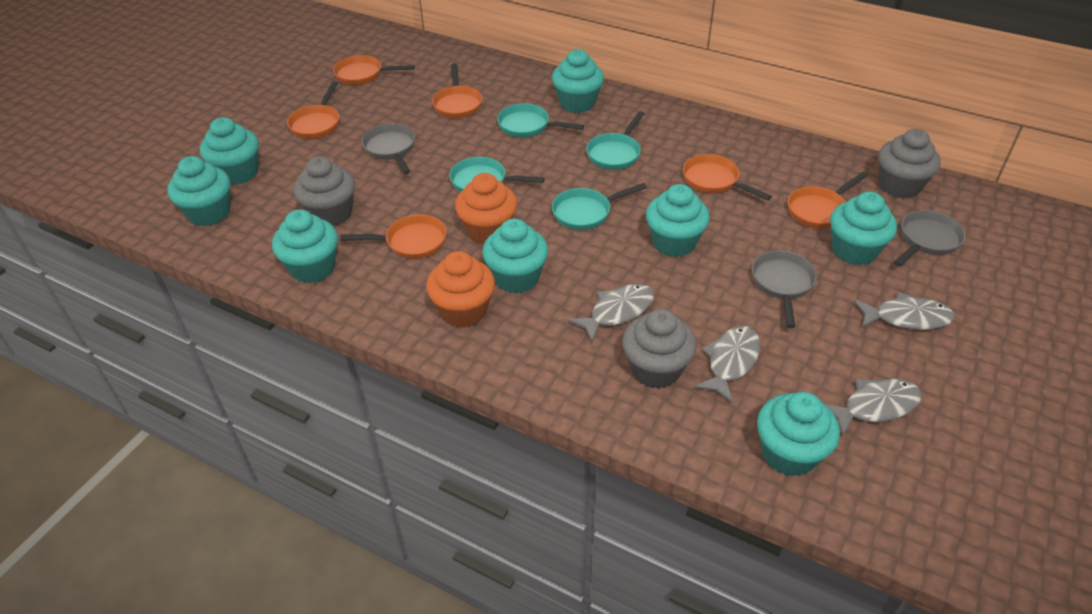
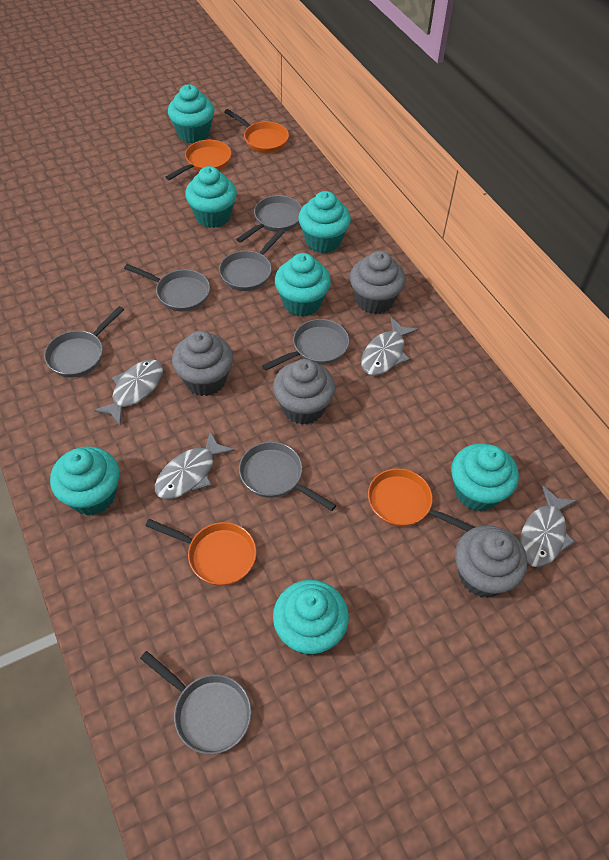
grey cupcake: [294,156,355,226] [622,309,696,389] [878,129,941,199] = 3 -> [172,330,233,396] [273,359,335,425] [350,251,406,314] [455,525,528,598] = 4
grey pan: [362,124,415,174] [752,250,817,328] [894,210,966,267] = 3 -> [44,306,124,378] [124,264,210,312] [140,651,252,754] [219,229,285,291] [236,195,302,243] [239,442,336,511] [262,319,349,371] = 7
orange cupcake: [426,251,495,328] [455,173,517,244] = 2 -> none = 0
orange pan: [287,81,339,139] [333,55,415,85] [340,214,447,259] [432,63,482,118] [683,154,772,201] [788,172,868,228] = 6 -> [145,519,256,586] [166,140,231,180] [224,109,289,153] [368,468,475,532] = 4
turquoise cupcake: [167,156,230,226] [200,117,259,185] [272,209,338,283] [482,219,548,293] [552,49,604,113] [646,184,710,257] [757,392,840,477] [830,191,897,265] = 8 -> [50,446,119,515] [168,84,214,143] [185,166,237,228] [273,580,349,656] [275,253,331,317] [298,191,351,253] [451,443,519,511] = 7
turquoise pan: [449,157,545,192] [497,103,584,138] [552,183,647,230] [586,111,645,170] = 4 -> none = 0

